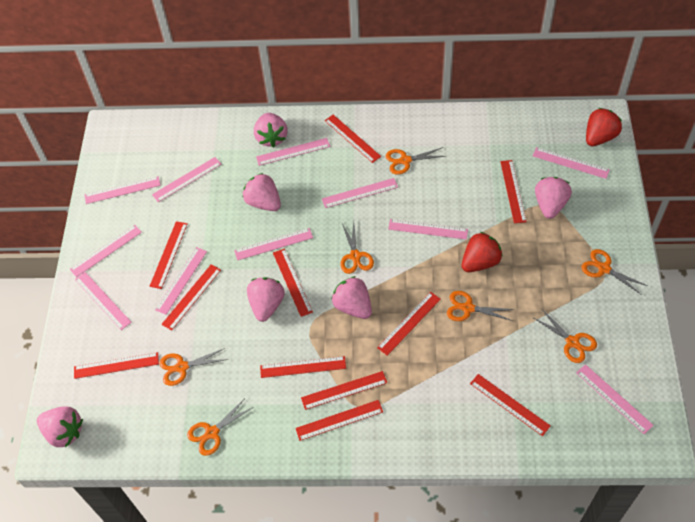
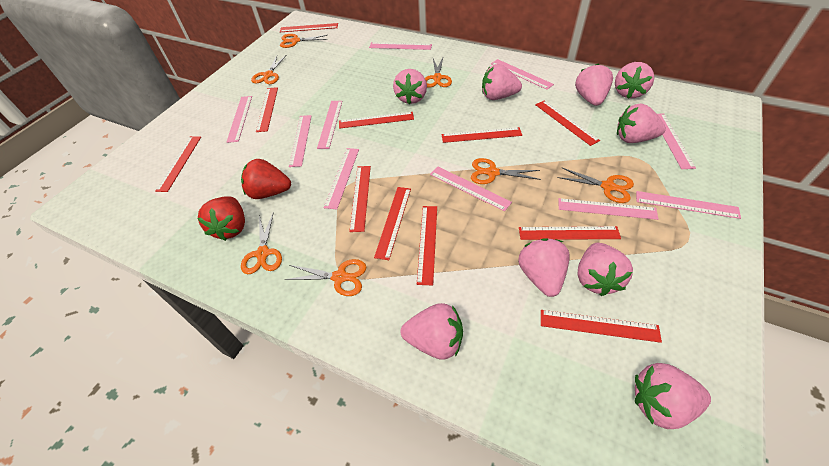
pink ruler: [70,225,142,277] [75,272,132,330] [85,176,161,204] [152,157,221,202] [155,247,207,315] [234,228,313,261] [256,138,330,166] [322,178,398,208] [388,219,468,240] [533,147,610,179] [576,364,654,434] = 11 -> [227,96,252,143] [289,115,312,167] [317,101,342,149] [324,148,359,209] [369,42,432,50] [430,167,512,212] [491,59,554,90] [558,198,658,220] [636,191,741,219] [657,113,696,169] = 10
pink strawberry: [37,406,83,448] [243,173,281,211] [247,277,285,322] [254,113,288,148] [331,276,372,319] [535,177,572,219] = 6 -> [393,69,427,104] [400,303,463,360] [482,64,522,100] [518,238,570,297] [575,64,613,106] [578,243,633,296] [615,62,654,98] [617,104,666,143] [635,363,711,429] = 9

